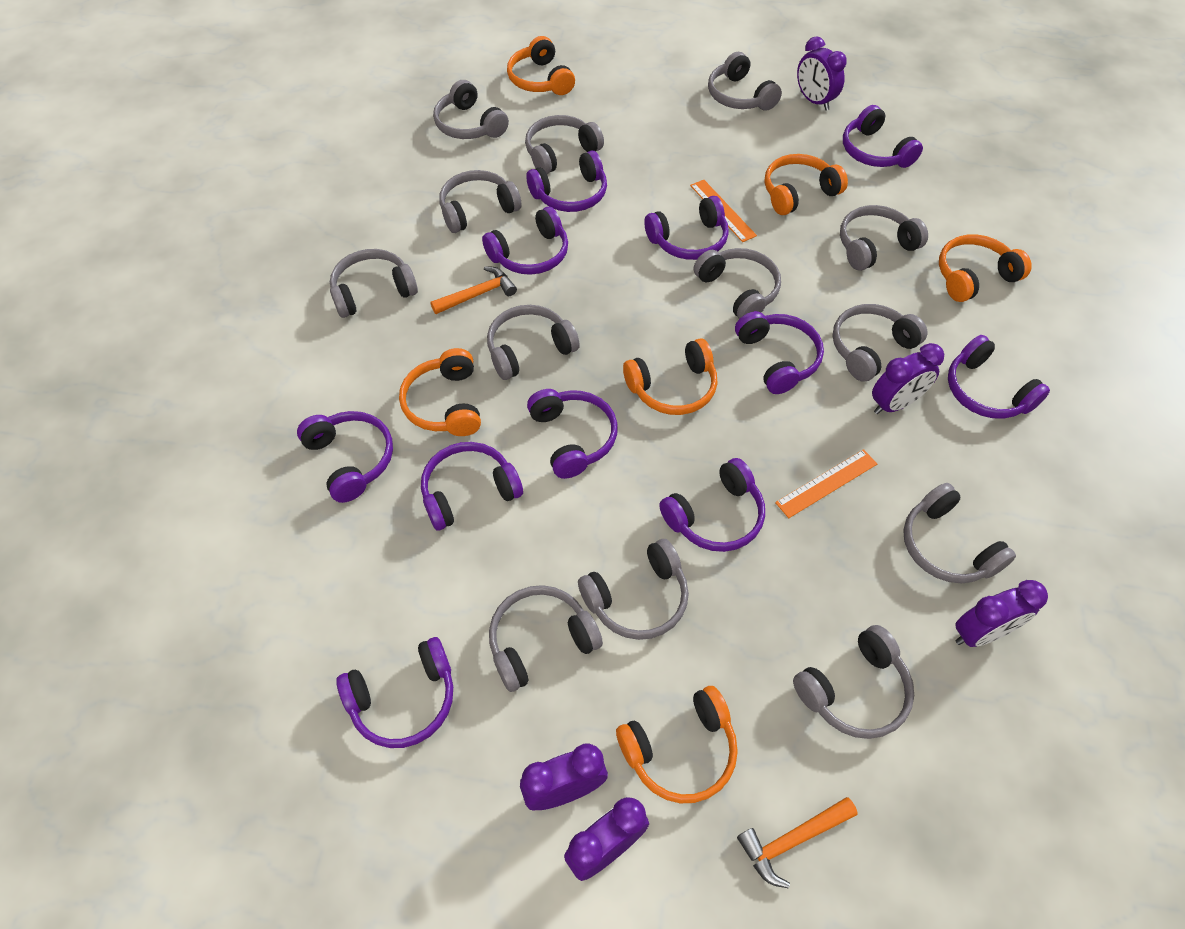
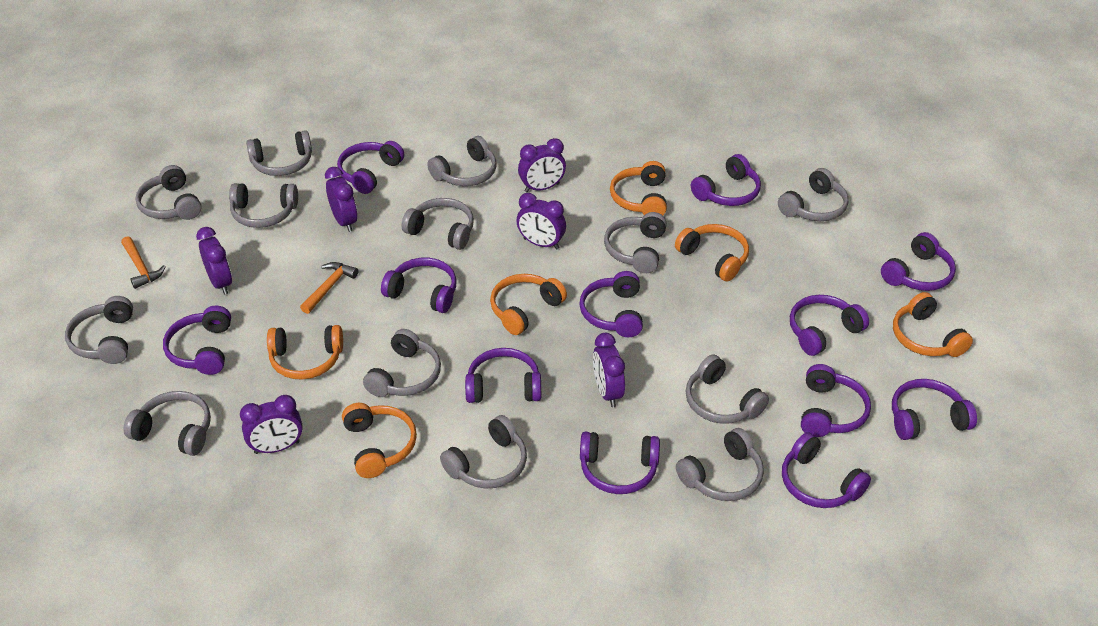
orange ruler: [690,180,757,242] [775,449,877,518] = 2 -> none = 0
purple clock: [520,743,608,810] [564,797,649,881] [797,36,847,111] [872,343,944,414] [955,580,1048,647] = 5 -> [196,227,232,295] [240,395,303,454] [325,167,357,232] [516,193,566,249] [518,138,566,192] [593,333,625,407] = 6
purple headphones: [297,411,393,503] [336,637,453,748] [421,442,523,530] [482,207,568,275] [526,151,607,212] [527,389,618,479] [645,196,729,260] [659,458,765,552] [735,311,824,394] [843,105,923,168] [948,335,1050,419] = 11 -> [163,306,231,375] [337,141,404,194] [381,258,457,313] [465,348,541,403] [579,271,643,337] [580,432,660,494] [691,154,761,206] [782,432,871,508] [790,295,869,356] [801,364,871,437] [881,232,956,291] [892,379,977,440] = 12

